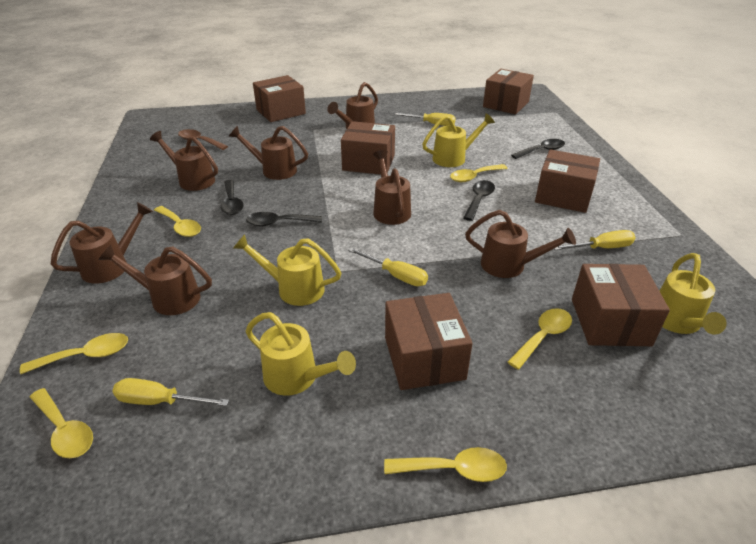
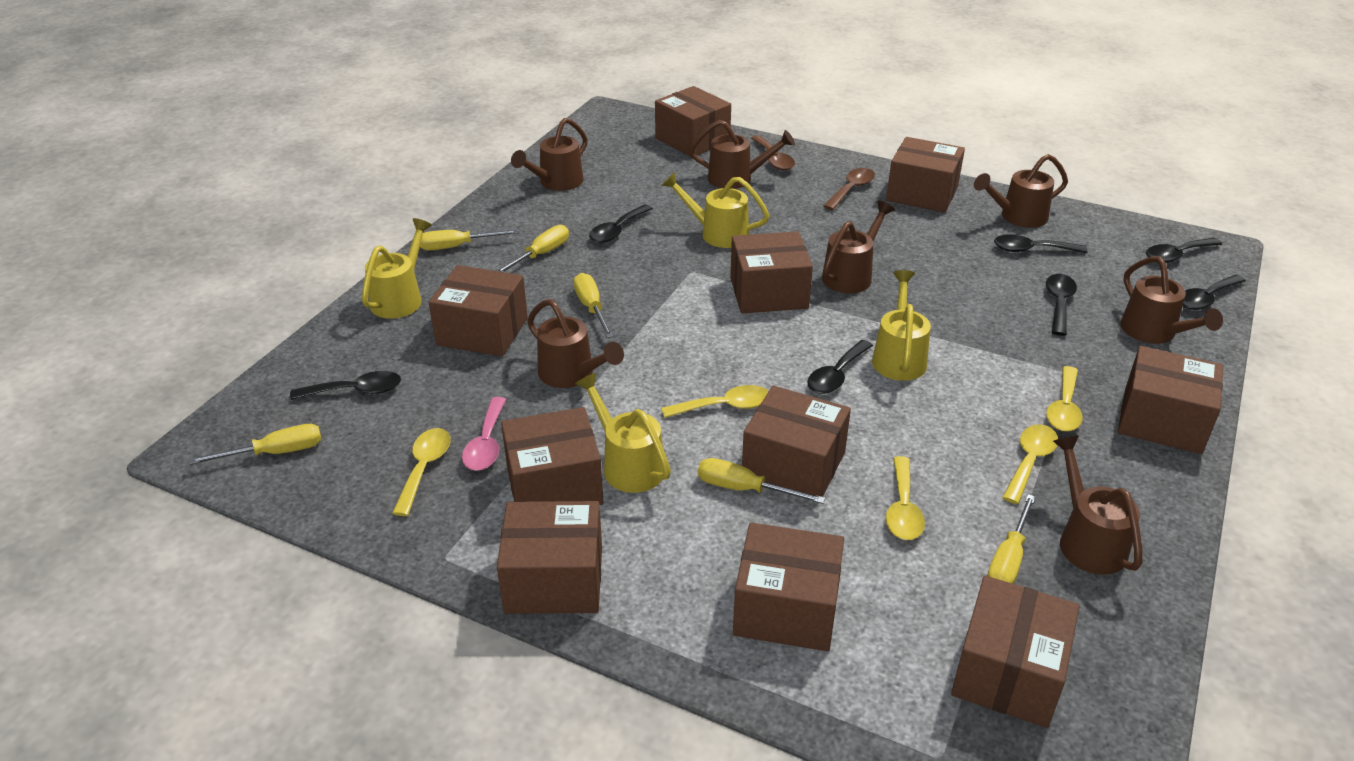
black spoon: [220,180,244,215] [246,212,322,226] [463,180,495,221] [511,139,565,159] = 4 -> [290,371,401,400] [589,204,653,243] [807,340,873,394] [994,234,1088,253] [1046,274,1077,336] [1146,238,1222,263] [1183,275,1246,310] = 7
brown box: [253,75,306,122] [341,121,395,174] [385,293,473,390] [483,69,534,114] [535,149,600,213] [572,264,670,346] = 6 -> [428,265,528,357] [497,501,602,614] [501,407,603,505] [655,86,731,157] [730,231,813,314] [733,523,844,651] [742,386,851,497] [886,137,965,213] [951,576,1080,728] [1118,346,1223,454] = 10
brown spoon: [178,129,228,150] = 1 -> [751,135,795,170] [823,168,875,210] = 2
pink spoon: none = 0 -> [462,397,506,471] = 1
yellow screwdriver: [112,378,229,406] [348,247,428,286] [395,113,455,126] [554,230,636,250] = 4 -> [189,424,321,465] [420,229,519,250] [497,225,569,272] [573,273,614,338] [698,458,825,504] [987,494,1036,584] = 6
yellow spoon: [20,333,128,374] [30,388,93,458] [154,206,201,237] [384,447,507,482] [450,164,508,182] [507,308,572,369] = 6 -> [392,428,451,516] [661,385,769,418] [886,456,925,540] [1002,424,1058,504] [1046,366,1083,432] = 5

